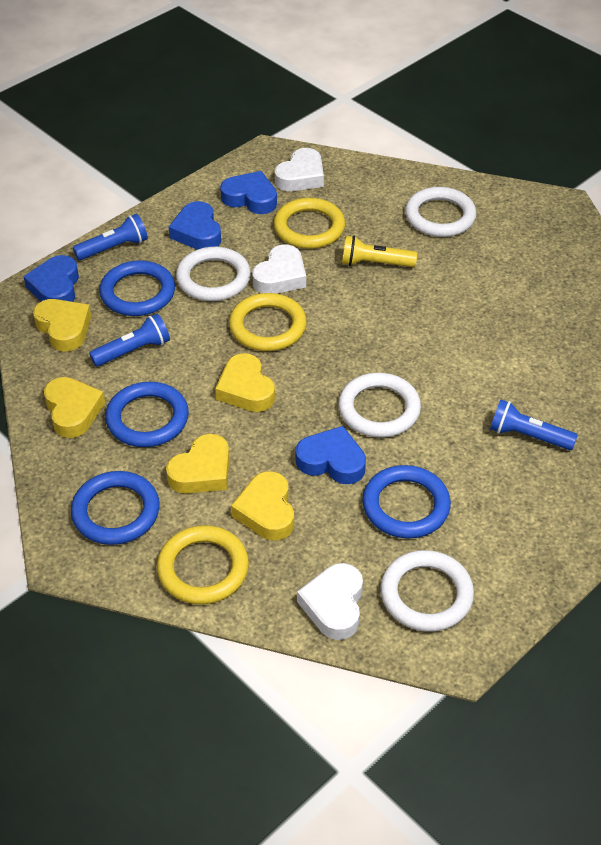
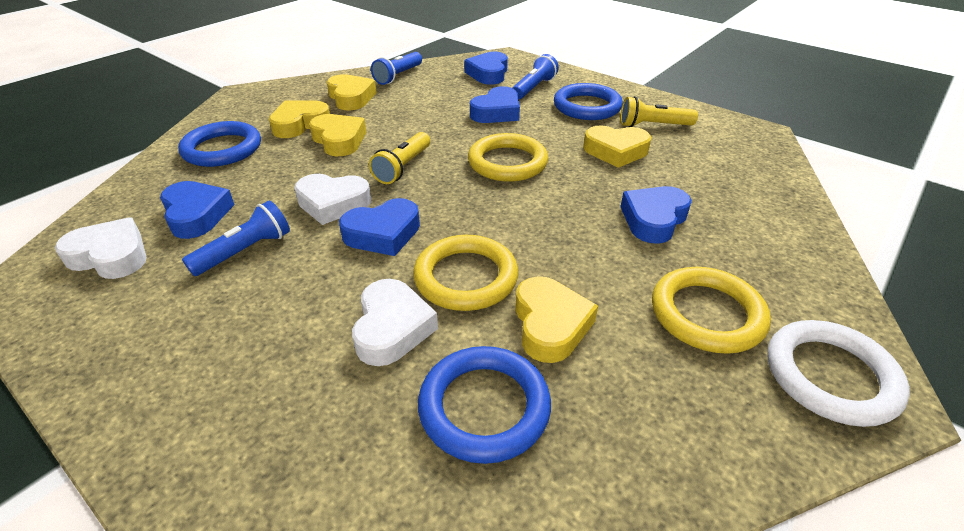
blue heart: [23,255,79,302] [169,201,221,250] [220,171,277,214] [296,426,366,484] = 4 -> [160,181,235,239] [339,198,420,256] [464,52,508,85] [470,86,520,123] [620,186,692,244] = 5
blue ring: [71,471,160,545] [99,260,175,316] [105,382,189,447] [362,465,451,539] = 4 -> [178,121,261,167] [418,346,551,464] [554,83,623,120] = 3
white ring: [176,247,251,301] [338,373,421,437] [380,550,474,632] [405,187,477,237] = 4 -> [767,320,910,427] = 1
yellow flashlight: [342,235,417,267] = 1 -> [369,132,430,184] [620,96,698,127] = 2

